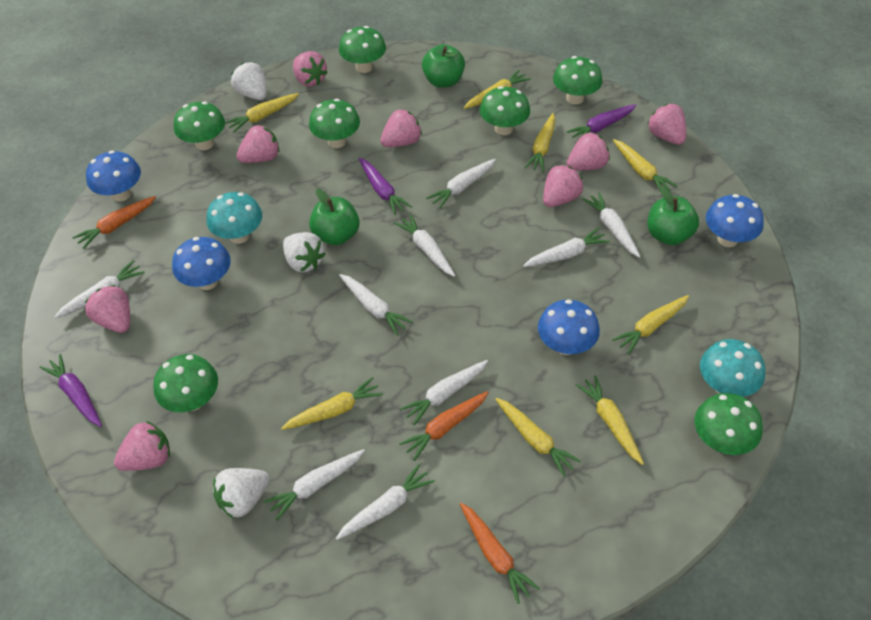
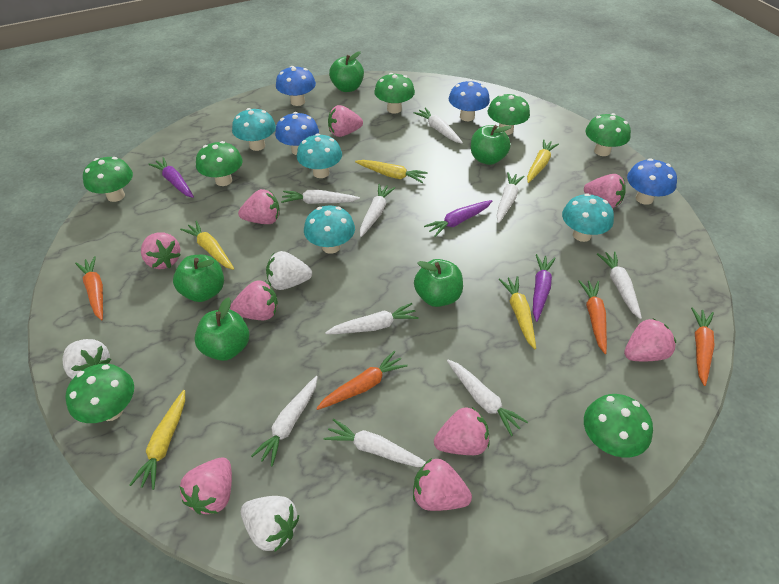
green apple: [309,189,360,245] [422,44,465,88] [648,187,699,245] = 3 -> [173,255,224,302] [194,297,249,361] [329,51,364,92] [414,259,463,307] [471,125,512,165] = 5
orange carrot: [72,196,156,249] [399,391,489,461] [460,503,540,604] = 3 -> [75,256,103,320] [316,351,408,410] [579,280,607,354] [691,308,715,386] = 4
pink strawberry: [85,285,130,333] [114,421,170,471] [236,125,279,163] [293,51,328,87] [380,109,422,147] [543,165,583,207] [567,132,610,171] [647,104,686,145] = 8 -> [141,232,180,269] [179,458,232,514] [230,280,278,320] [238,189,280,224] [328,105,363,137] [413,458,472,511] [434,407,489,455] [584,174,626,208] [624,318,676,361] = 9
turquoise mushroom: [206,192,262,244] [700,339,765,397] = 2 -> [232,108,276,151] [297,133,342,178] [304,205,355,254] [562,193,614,242] = 4
yellow carrot: [225,93,299,133] [281,377,383,430] [464,70,531,109] [495,398,581,477] [524,113,555,172] [576,375,644,465] [612,295,689,354] [613,139,678,192] = 8 -> [130,390,185,490] [180,221,234,270] [355,160,428,183] [499,276,536,349] [527,139,559,183] = 5

